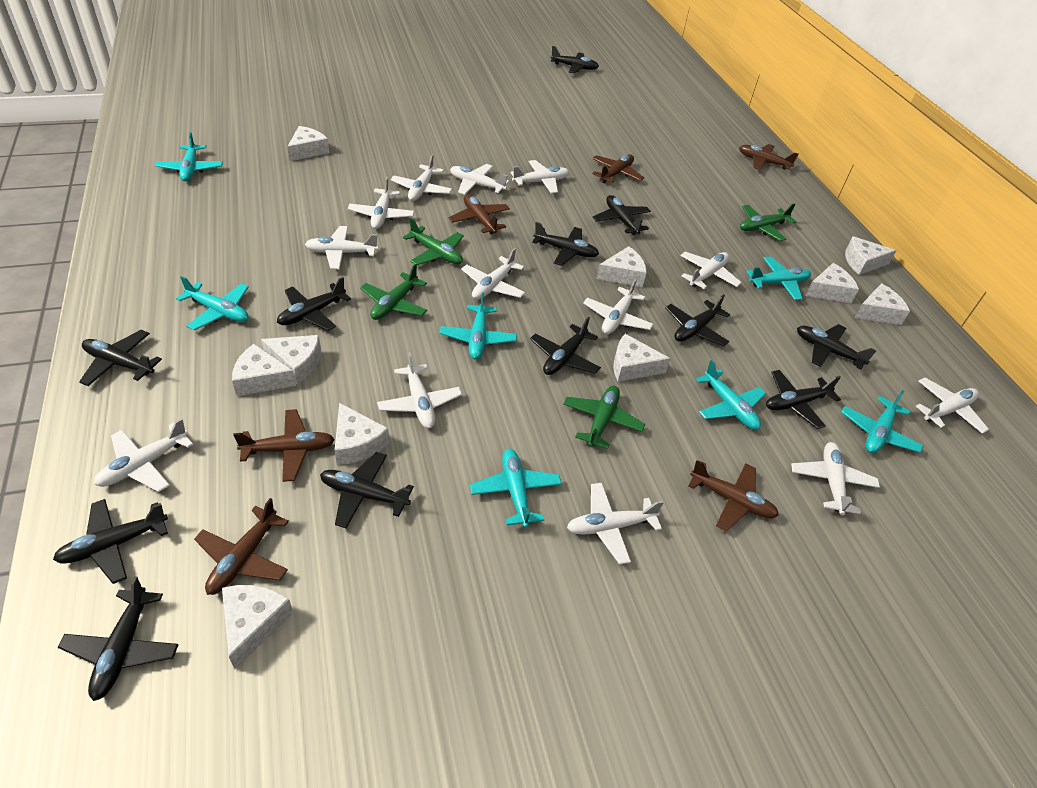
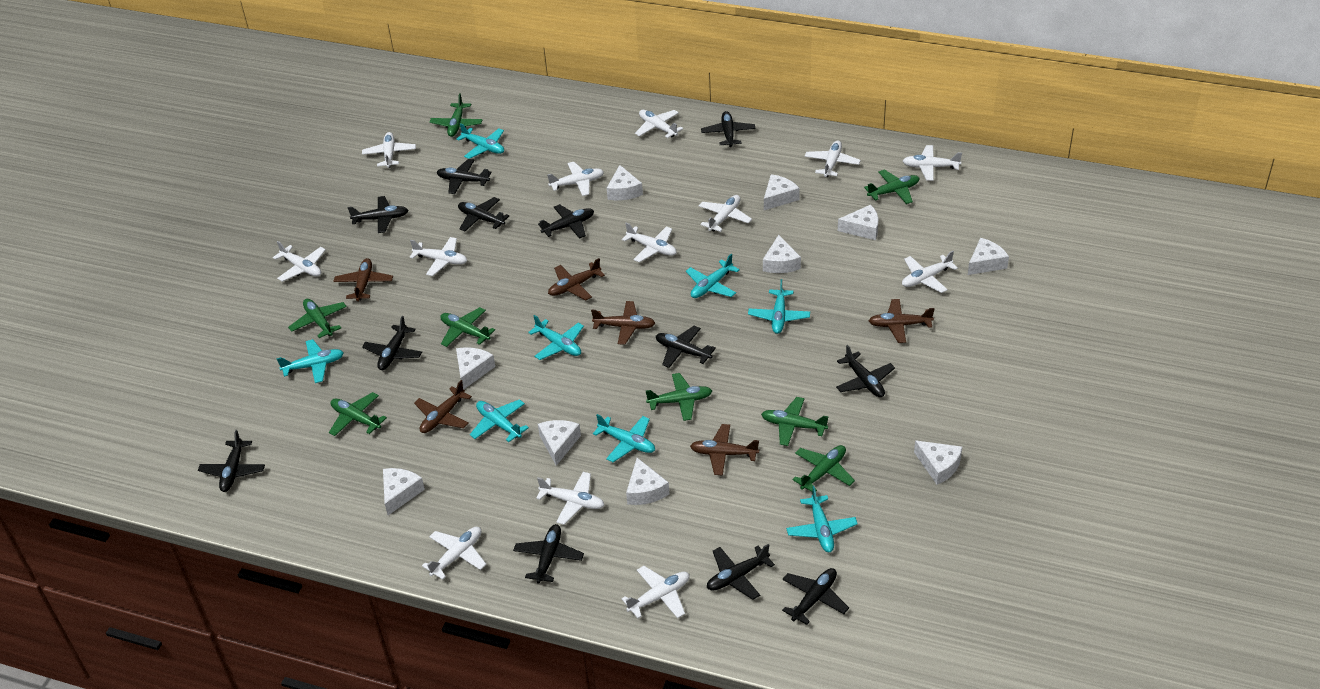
green plane: [360,264,427,320] [403,218,464,265] [563,386,645,449] [740,203,796,241] = 4 -> [288,299,347,338] [329,392,387,436] [430,93,482,137] [440,307,495,347] [646,373,712,421] [761,397,828,446] [792,445,855,492] [864,170,920,204] = 8
turquoise plane: [155,132,223,181] [176,276,249,330] [440,292,517,360] [470,449,562,528] [696,360,766,430] [746,256,811,300] [841,390,923,453] = 7 -> [276,339,344,383] [456,123,504,159] [470,399,529,442] [528,315,584,360] [593,414,655,462] [686,254,740,298] [748,279,810,334] [786,486,858,552] = 8

